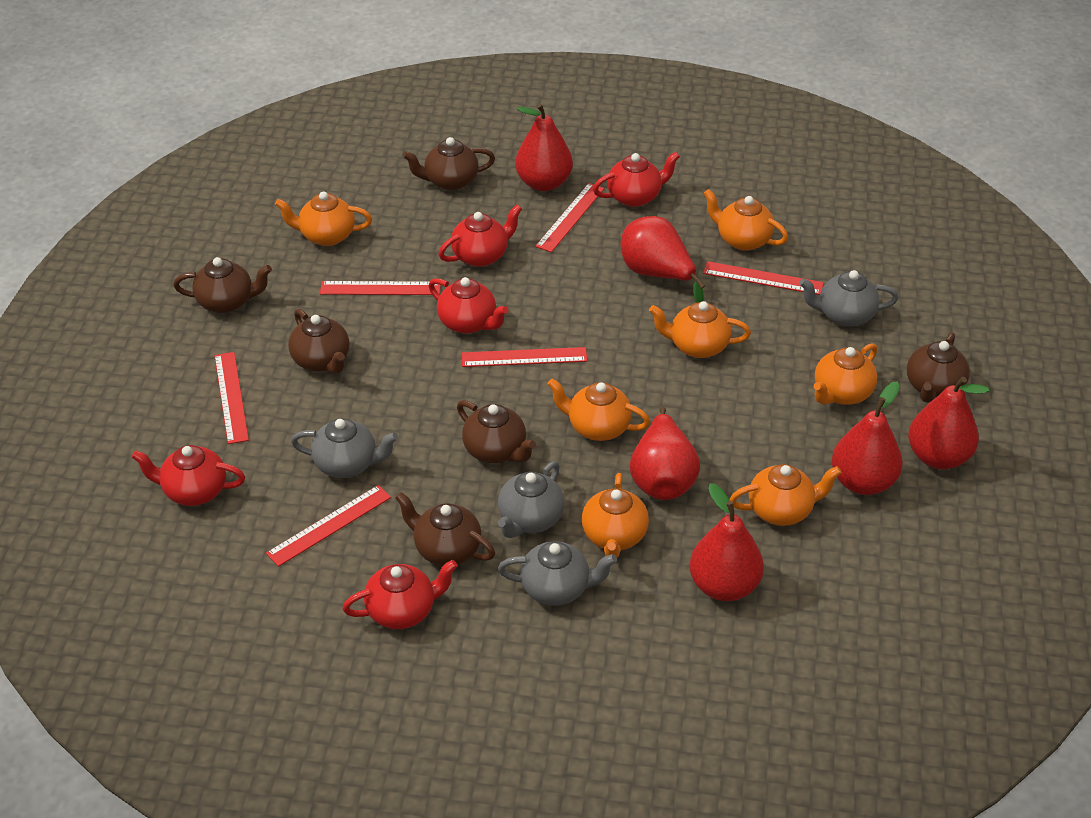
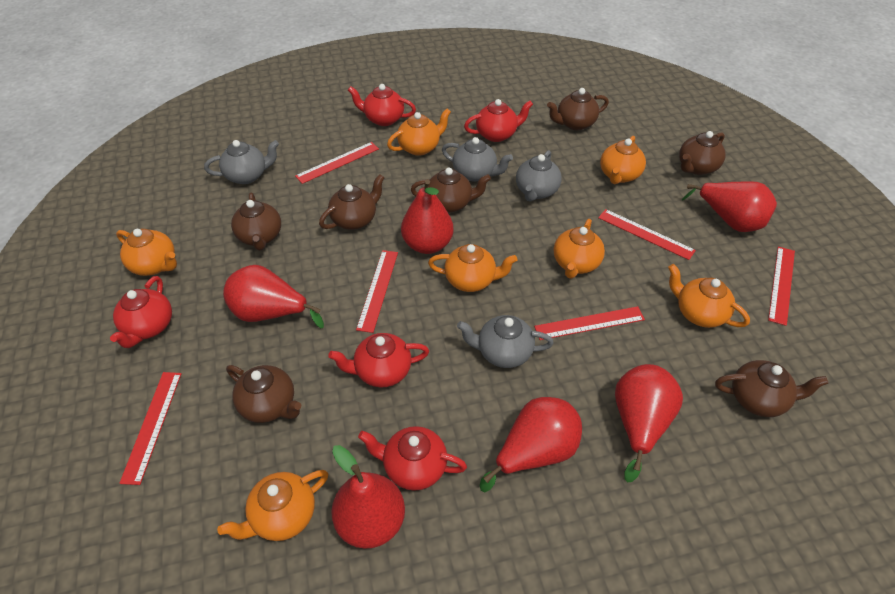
brown teapot: [173,257,272,313] [288,309,349,374] [395,492,495,566] [403,137,495,191] [457,400,536,463] [907,332,970,403] = 6 -> [226,365,301,423] [231,193,281,251] [319,174,385,230] [411,168,491,213] [547,88,609,130] [679,131,726,175] [715,360,829,417] = 7

